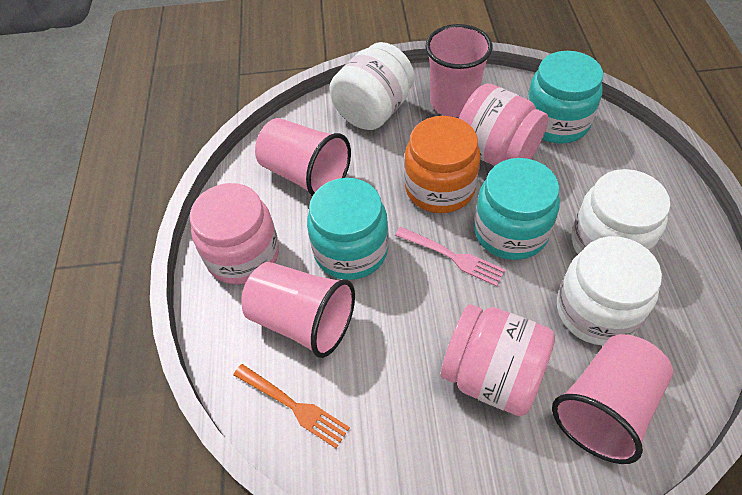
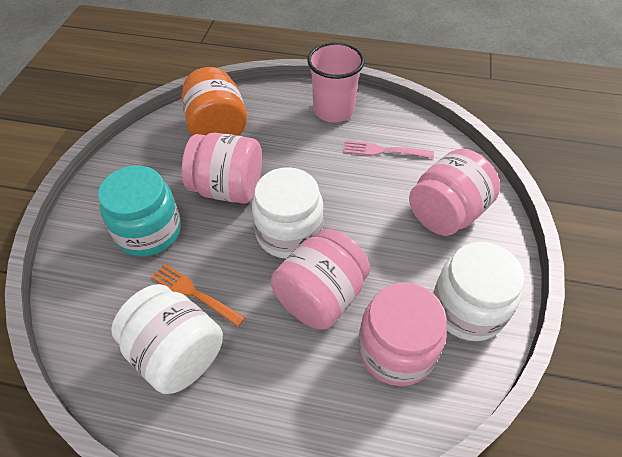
pink cup: [241,262,355,358] [255,118,351,197] [425,24,493,117] [552,334,673,464] = 4 -> [307,42,365,123] = 1
pink jar: [190,183,279,285] [441,304,555,416] [459,83,548,166] = 3 -> [182,133,262,204] [271,229,370,329] [358,282,447,386] [409,149,500,236] = 4
turquoise jar: [307,178,389,280] [474,158,560,260] [527,51,603,143] = 3 -> [98,166,181,257] = 1

